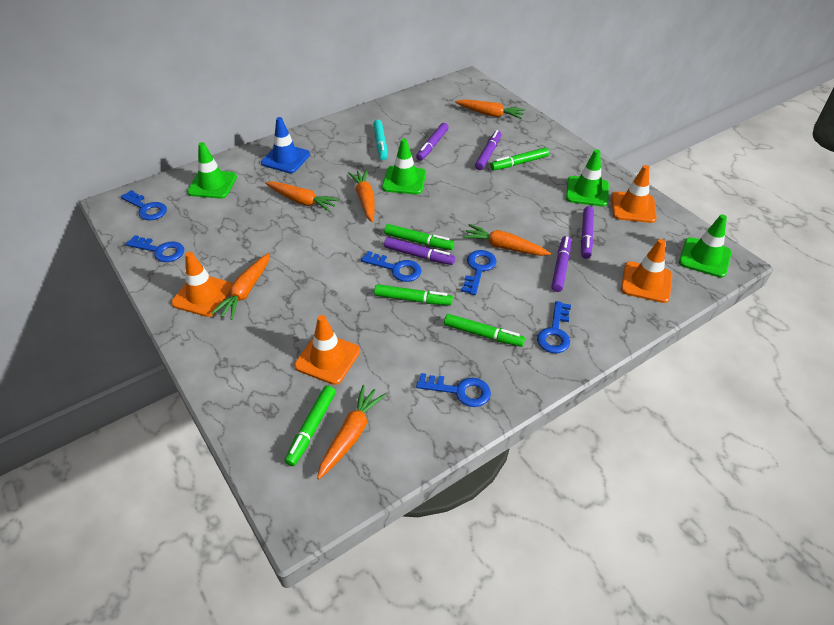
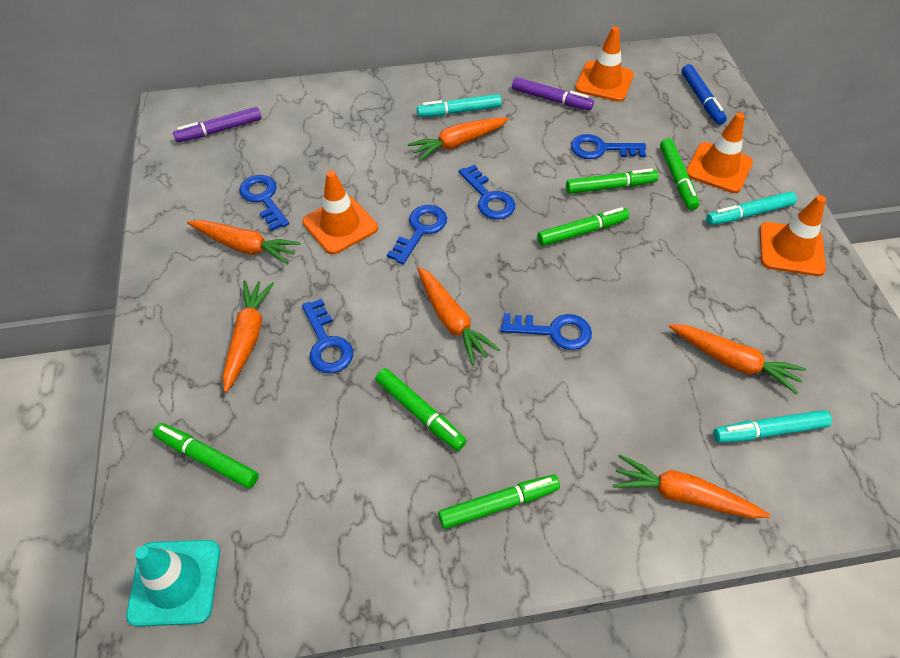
blue marker: none = 0 -> [681,64,727,125] = 1
blue traffic cone: [261,117,310,173] = 1 -> none = 0
green marker: [285,385,336,466] [374,284,453,305] [384,224,454,250] [444,314,525,347] [490,147,549,170] = 5 -> [153,423,259,489] [375,368,466,451] [438,475,560,529] [537,207,629,246] [566,168,658,194] [660,138,699,210] = 6
green traffic cone: [187,142,237,199] [382,138,426,194] [566,149,609,207] [679,214,732,278] = 4 -> none = 0
purple marker: [384,237,455,265] [416,123,449,161] [475,130,502,170] [551,236,571,292] [581,206,594,259] = 5 -> [173,107,261,142] [512,77,594,110] = 2
turquoise marker: [373,120,388,160] = 1 -> [417,94,502,117] [706,191,797,225] [713,410,832,443] = 3
turquoise traffic cone: none = 0 -> [126,540,220,627] = 1

